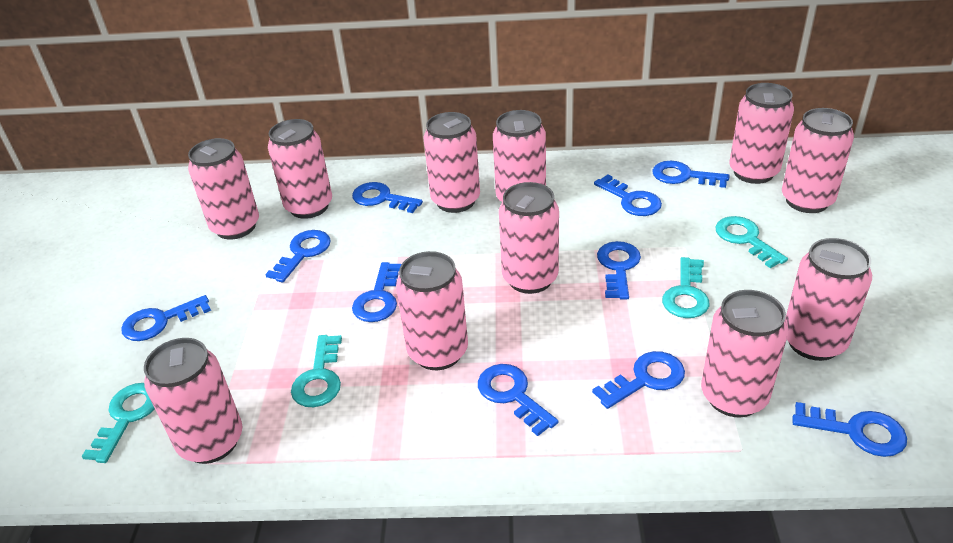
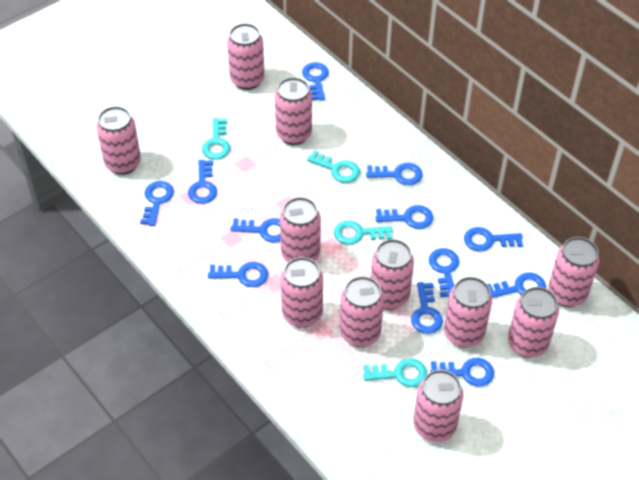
blue key: [121,295,211,341] [265,230,331,283] [352,182,423,213] [352,262,402,322] [478,364,558,436] [592,351,685,409] [594,175,662,216] [597,241,641,299] [652,161,729,188] [792,402,907,457] = 10 -> [140,181,174,226] [188,160,217,204] [208,262,268,287] [231,218,281,242] [302,62,329,100] [366,163,423,185] [375,205,434,229] [411,282,443,334] [429,248,459,297] [430,358,494,386] [464,227,523,251] [487,272,546,298] = 12

